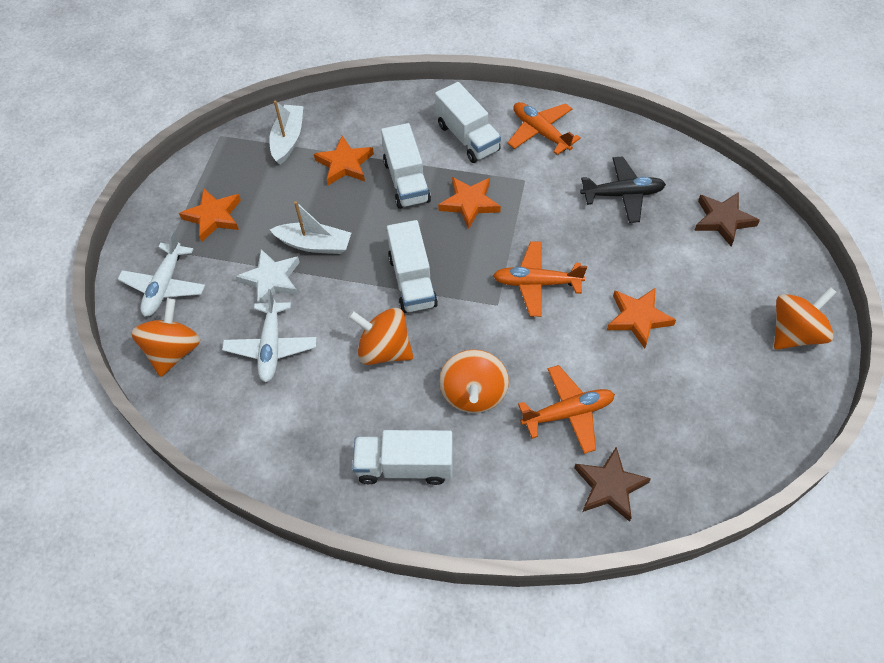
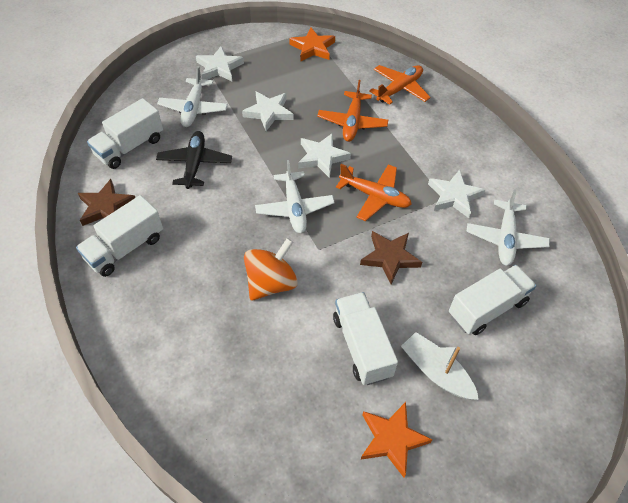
orange spinning top: [131,298,201,377] [348,308,413,365] [439,349,509,413] [774,287,837,350] = 4 -> [244,238,298,301] = 1
orange star: [179,188,241,242] [314,136,374,185] [438,177,501,229] [607,288,676,349] = 4 -> [289,28,335,61] [361,402,433,478] = 2
white boat: [269,100,304,165] [269,201,351,254] = 2 -> [401,332,479,400] = 1
white plane: [118,231,205,317] [222,289,317,382] = 2 -> [157,66,228,127] [255,160,335,233] [467,189,550,266] = 3
white star: [235,249,300,303] = 1 -> [196,46,244,81] [242,91,293,131] [298,133,351,178] [428,170,485,218] = 4

